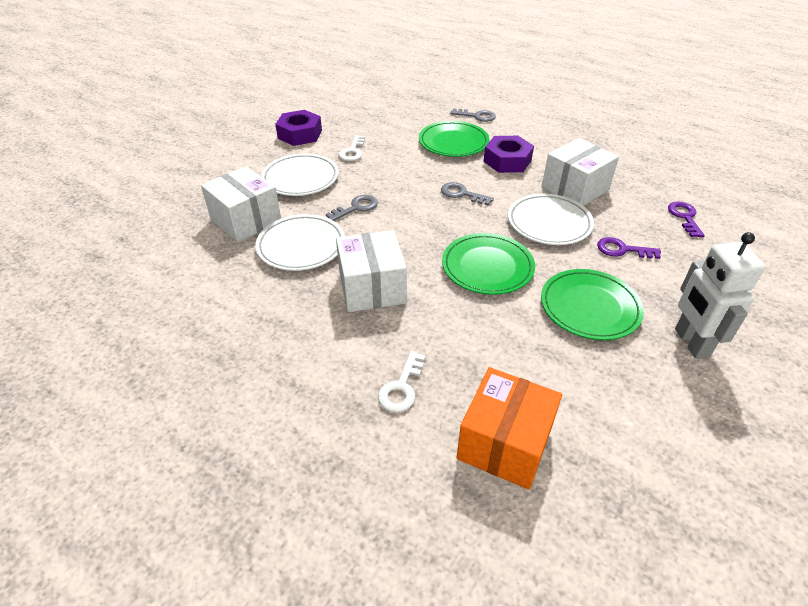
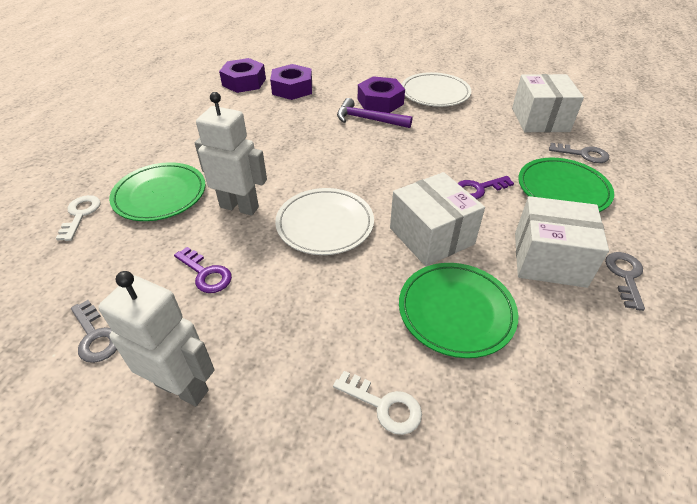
orange box: [457,367,562,490] = 1 -> none = 0
purple hammer: none = 0 -> [337,98,412,128] = 1
purple nut: [275,110,322,146] [483,136,534,173] = 2 -> [219,58,266,93] [270,64,312,100] [358,76,405,113] = 3
white plate: [255,214,345,271] [261,153,339,196] [508,194,594,245] = 3 -> [275,188,374,255] [401,72,471,107] = 2
white robot: [675,232,765,359] = 1 -> [98,271,214,406] [194,92,267,216] = 2

